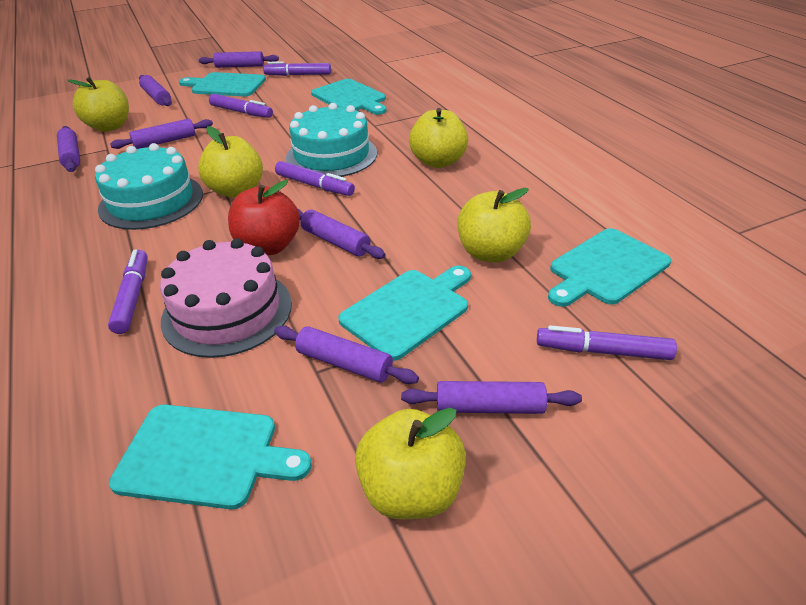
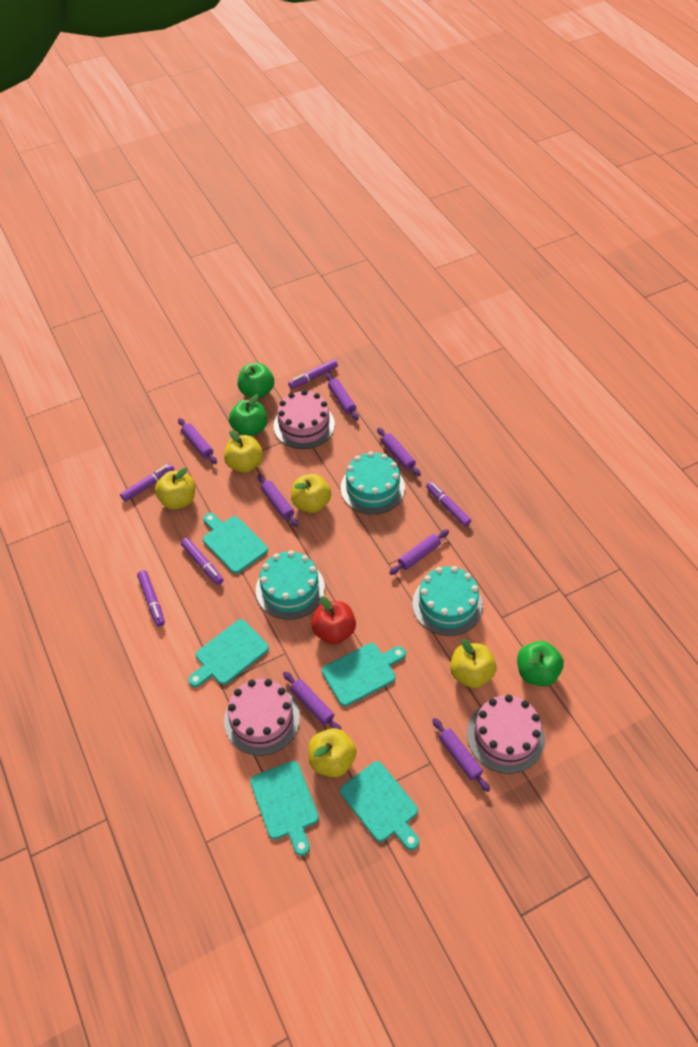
green apple: none = 0 -> [229,394,267,436] [238,363,274,399] [517,641,564,686] = 3
pink cake: [160,238,292,358] = 1 -> [224,679,300,756] [274,390,335,449] [467,695,545,774] = 3
turquoise cake: [95,143,203,230] [286,103,377,177] = 2 -> [256,550,325,620] [341,451,405,514] [412,566,483,636] = 3

